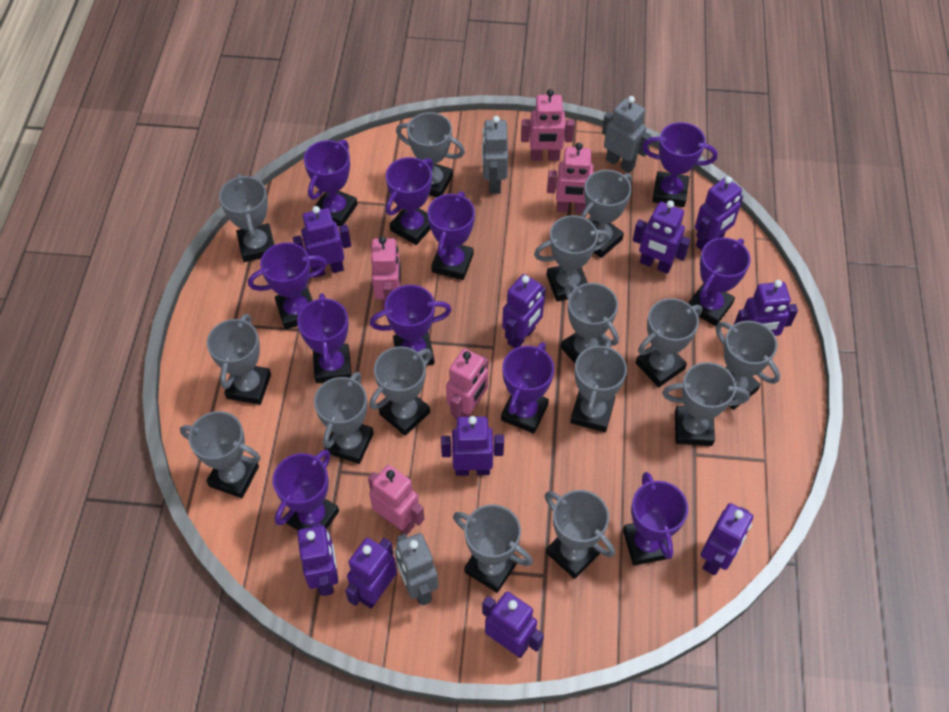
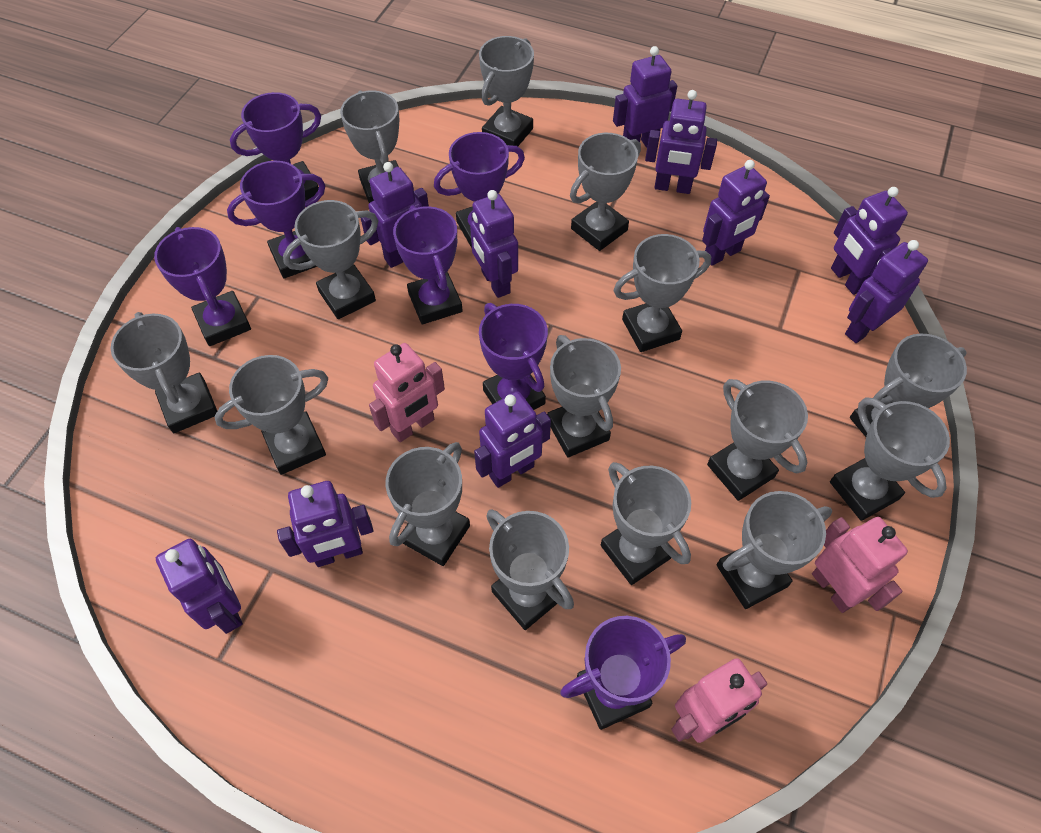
grey robot: [395,533,438,605] [482,116,508,194] [602,96,652,173] = 3 -> none = 0
pink robot: [368,465,424,535] [371,236,401,310] [446,349,488,420] [521,89,575,161] [547,143,594,214] = 5 -> [369,343,445,442] [671,658,767,743] [812,517,908,613] = 3
purple trophy: [248,242,327,329] [273,449,339,530] [297,293,351,383] [304,140,357,226] [370,285,452,366] [386,157,433,245] [428,191,475,280] [501,342,554,434] [623,472,688,566] [642,122,718,207] [688,237,751,326] = 11 -> [154,227,251,346] [227,161,326,278] [230,92,321,201] [393,205,463,324] [434,132,525,248] [479,303,548,410] [560,616,686,730] = 7

